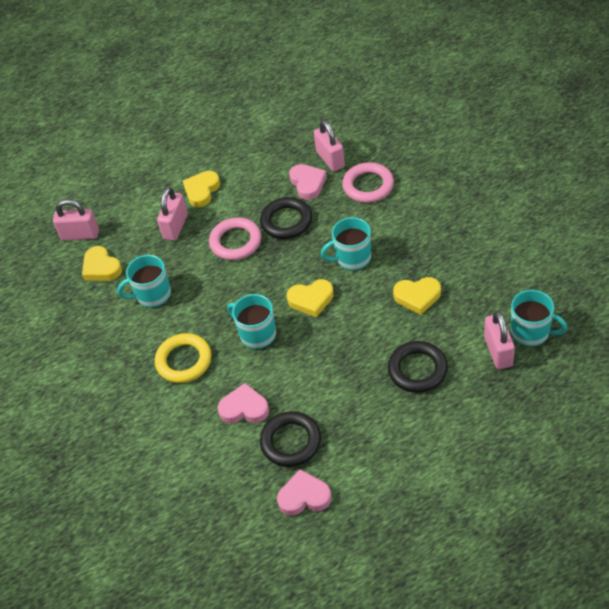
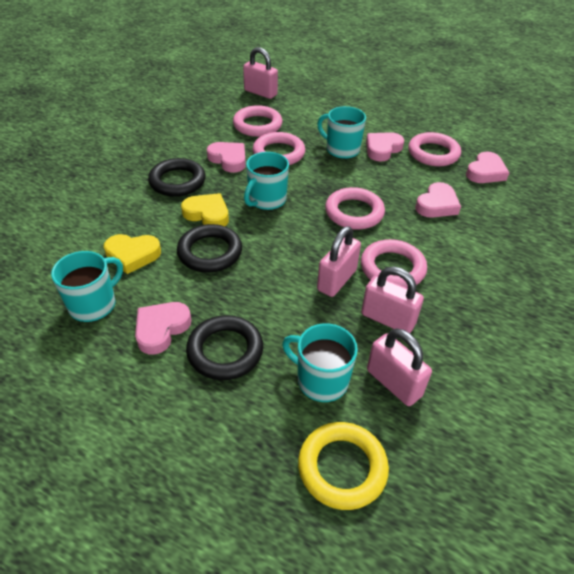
pink heart: [218,383,269,424] [277,469,332,516] [289,164,327,200] = 3 -> [135,302,191,355] [207,142,246,173] [366,132,404,162] [415,182,461,218] [466,151,509,183] = 5
pink ring: [209,217,261,260] [342,162,394,203] = 2 -> [233,105,283,137] [253,132,305,165] [325,187,385,230] [361,239,427,288] [408,132,461,166] = 5
yellow heart: [82,246,122,281] [183,171,220,207] [287,279,334,317] [393,277,441,315] = 4 -> [104,234,161,274] [181,193,229,226] = 2

